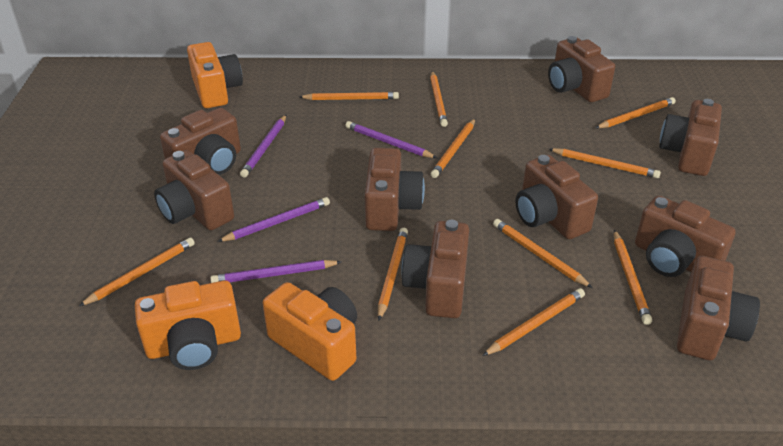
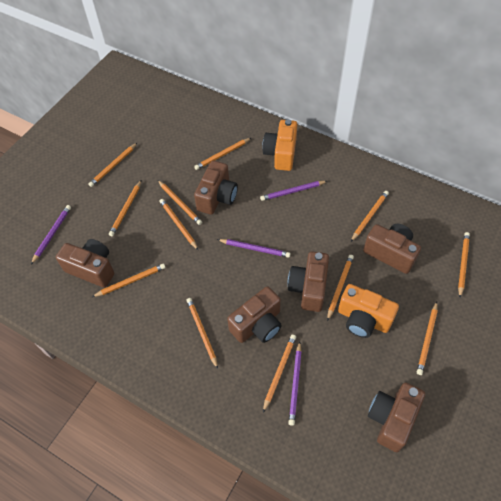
brown camera: [154,150,234,230] [160,108,241,175] [364,148,425,231] [401,220,469,318] [516,155,598,239] [548,36,615,102] [635,196,736,277] [659,99,722,176] [677,256,760,360] = 9 -> [56,239,114,288] [194,161,238,215] [227,286,282,343] [288,251,329,312] [363,224,421,274] [368,382,425,452] = 6
orange camera: [135,280,241,370] [187,42,243,108] [263,282,357,381] = 3 -> [262,119,297,171] [338,284,399,338] = 2
orange pencil: [78,237,195,307] [299,92,399,100] [378,228,408,321] [430,71,448,127] [431,118,476,178] [482,288,585,356] [493,219,593,288] [549,148,661,178] [596,97,676,128] [614,230,652,325] = 10 -> [88,143,137,187] [92,263,165,297] [109,180,141,237] [158,180,202,225] [160,199,198,250] [186,298,218,369] [194,138,251,170] [263,335,296,412] [327,255,354,321] [351,191,389,242] [417,302,438,375] [458,232,470,298] = 12

